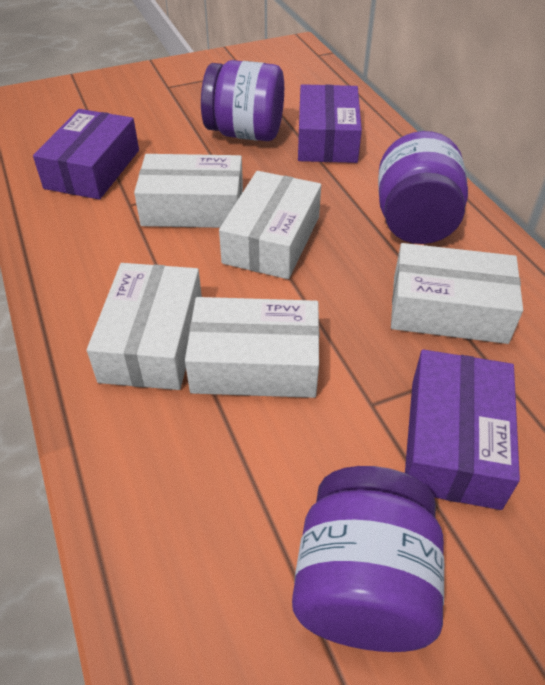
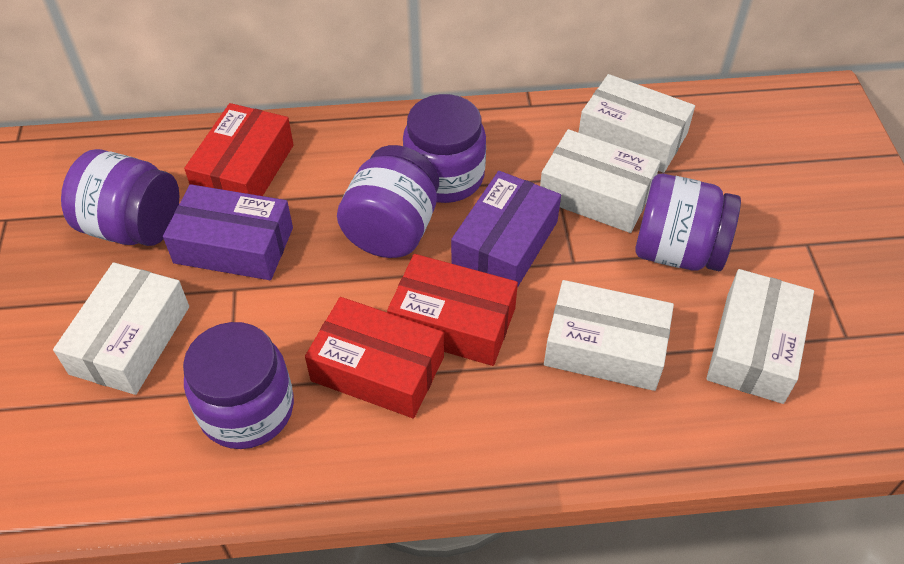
purple box: [33,109,139,200] [298,84,362,163] [405,349,520,510] = 3 -> [163,184,293,280] [451,171,561,288] = 2
purple jar: [201,60,284,141] [292,466,444,652] [378,131,468,244] = 3 -> [61,149,180,246] [183,322,294,449] [337,145,439,258] [403,94,486,203] [635,174,741,271] = 5
red box: none = 0 -> [184,103,294,196] [305,297,444,418] [387,254,518,366] = 3

